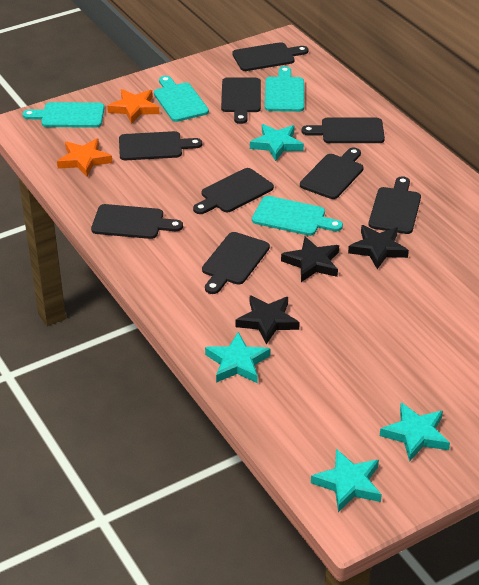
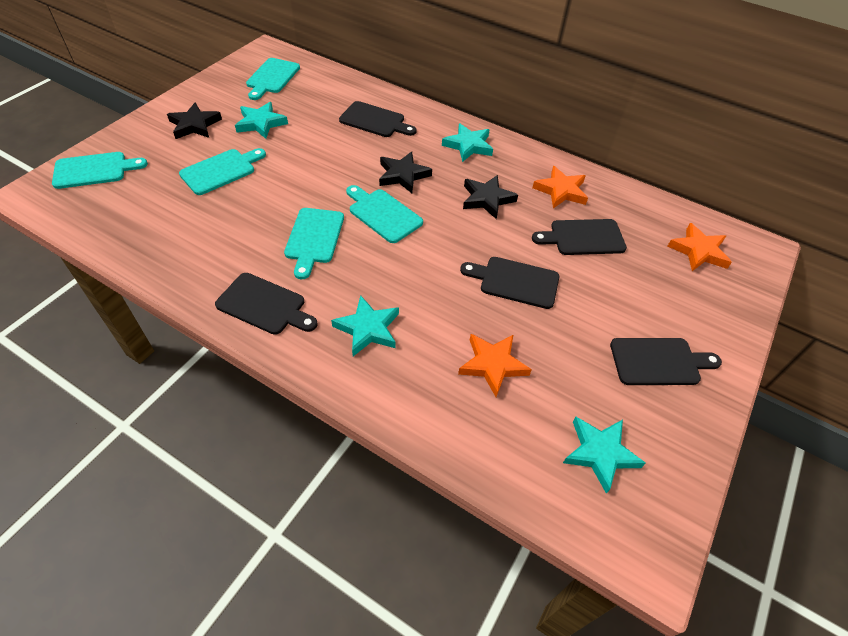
black cutting board: [91,204,183,239] [119,131,202,160] [193,168,274,214] [202,232,270,294] [221,77,261,124] [232,42,309,71] [300,148,364,199] [302,118,385,143] [368,176,421,234] = 9 -> [215,273,318,335] [339,101,416,137] [460,257,559,309] [532,219,627,255] [610,338,722,385] = 5
orange star: [57,138,113,177] [107,89,159,124] = 2 -> [458,334,532,397] [532,166,588,208] [667,223,732,271] = 3
turquoise cutting board: [23,102,104,128] [154,76,209,122] [252,196,343,236] [265,66,304,112] = 4 -> [52,152,148,189] [179,148,266,195] [246,58,300,100] [284,208,344,279] [346,185,423,243] = 5

